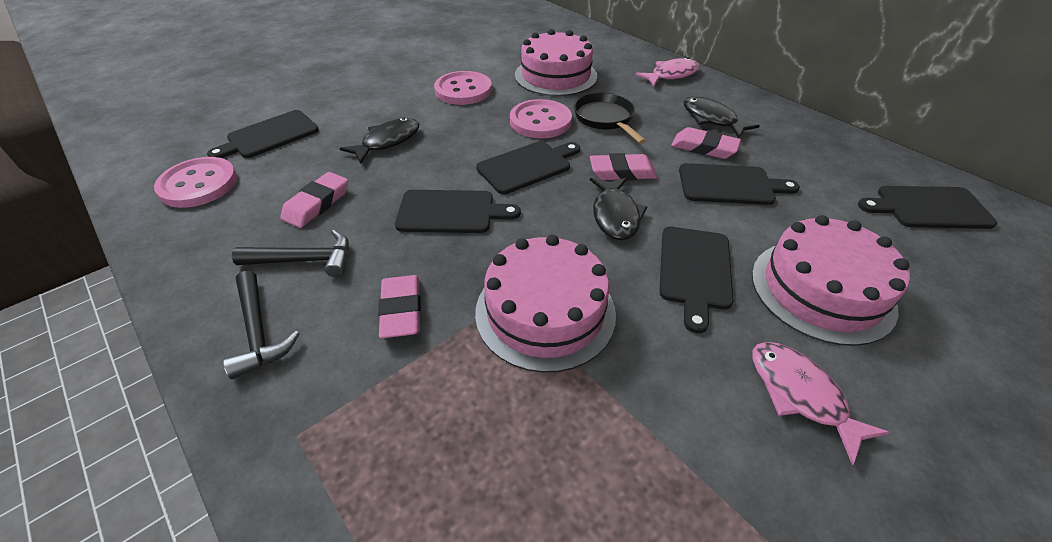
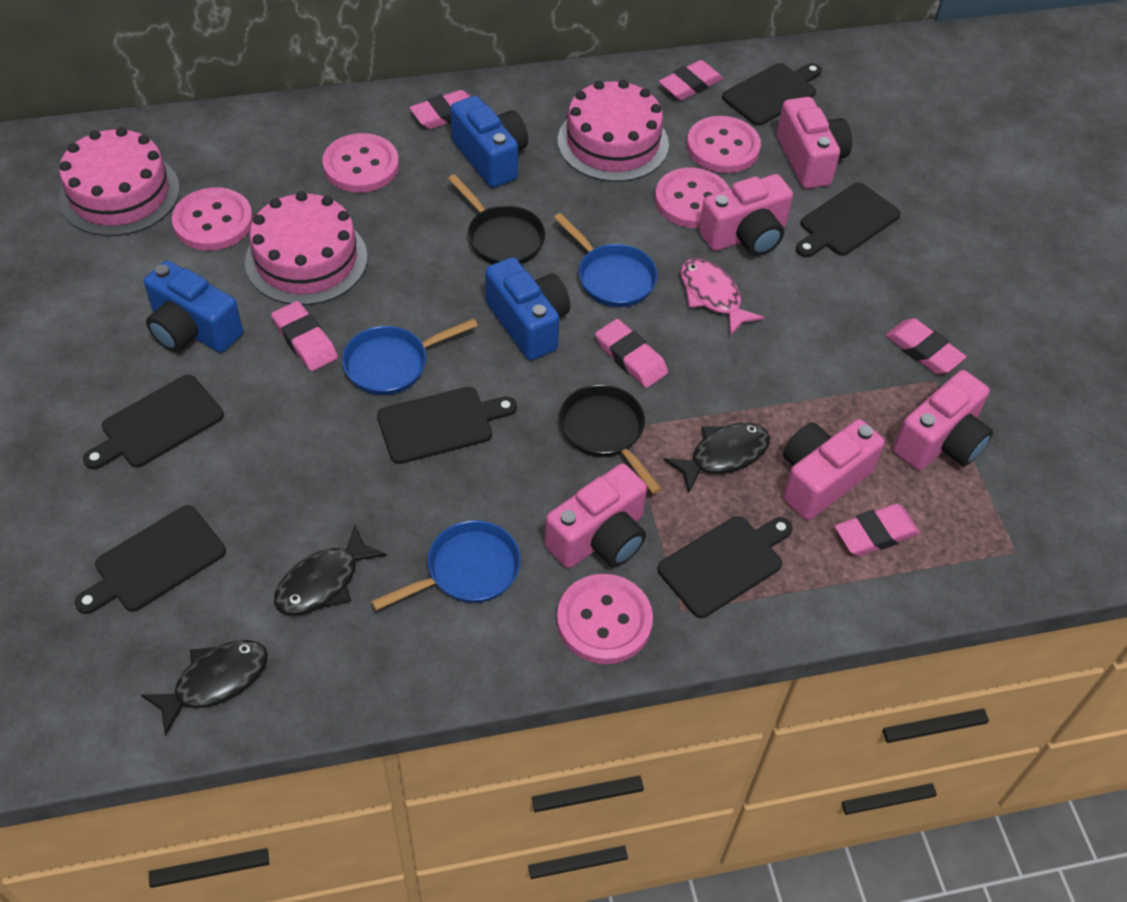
black hammer: [223,271,300,379] [232,230,349,277] = 2 -> none = 0
black pan: [574,92,646,144] = 1 -> [448,174,546,264] [559,384,662,494] = 2
blue camera: none = 0 -> [144,260,243,353] [450,96,528,188] [485,257,570,360] = 3
blue pan: none = 0 -> [342,318,478,395] [371,520,521,611] [554,213,658,307] = 3
pink button: [154,157,237,208] [434,71,492,105] [510,99,572,138] = 3 -> [172,188,253,251] [322,133,399,192] [557,574,653,664] [655,168,730,228] [687,116,761,173] = 5
pink camera: none = 0 -> [545,463,647,568] [699,174,793,256] [777,97,852,189] [783,419,885,520] [893,370,993,470] = 5
pink eraser: [280,172,348,228] [378,275,421,338] [590,153,657,181] [671,127,741,159] = 4 -> [271,301,338,371] [409,90,471,129] [595,319,668,388] [659,60,723,100] [835,503,920,556] [885,318,966,374] = 6
pink fish: [635,57,700,86] [753,342,891,465] = 2 -> [680,258,764,336] = 1

